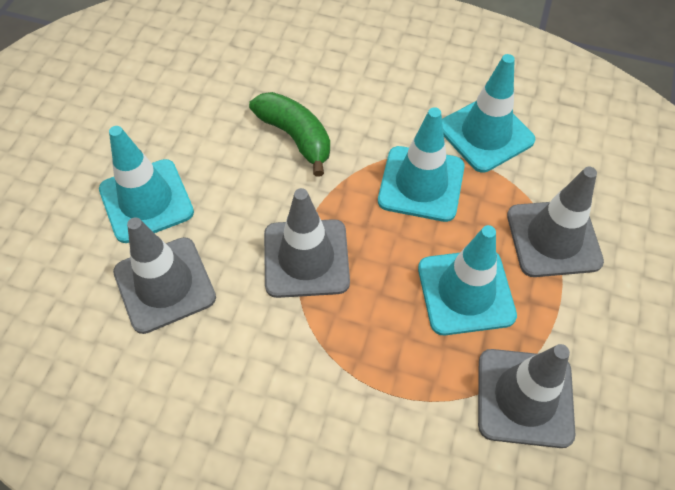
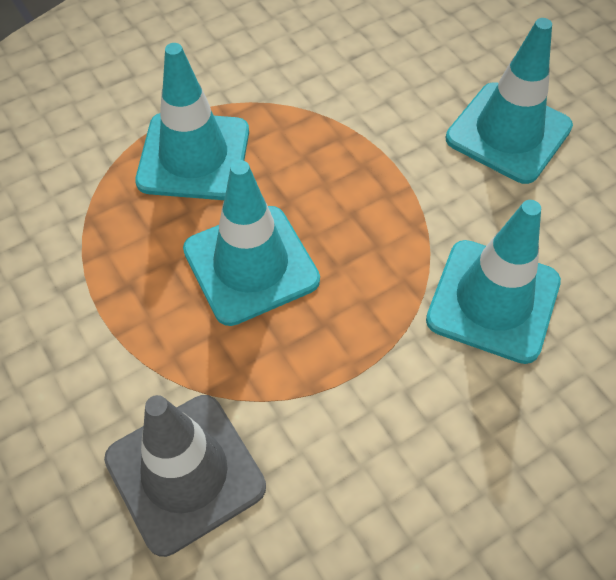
green banana: [249,92,330,177] = 1 -> none = 0
grey traffic cone: [113,217,216,334] [264,188,350,298] [478,344,575,448] [507,167,604,277] = 4 -> [104,395,266,557] = 1

